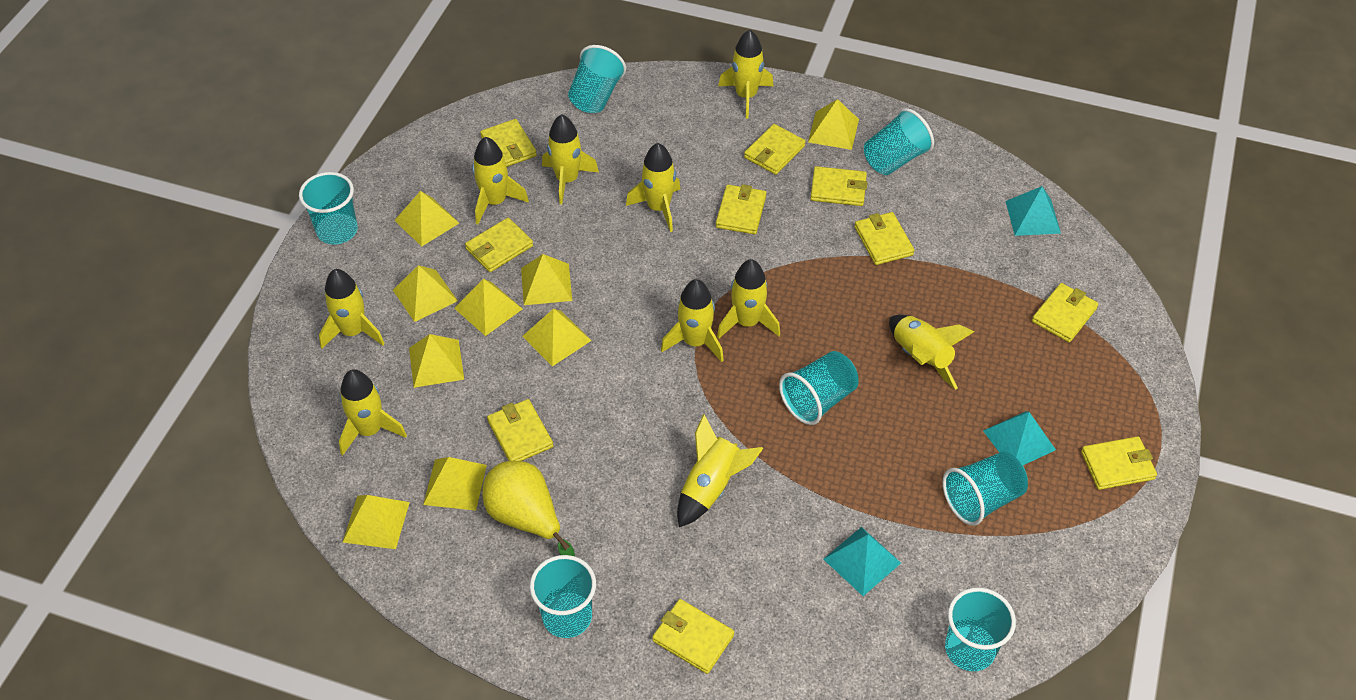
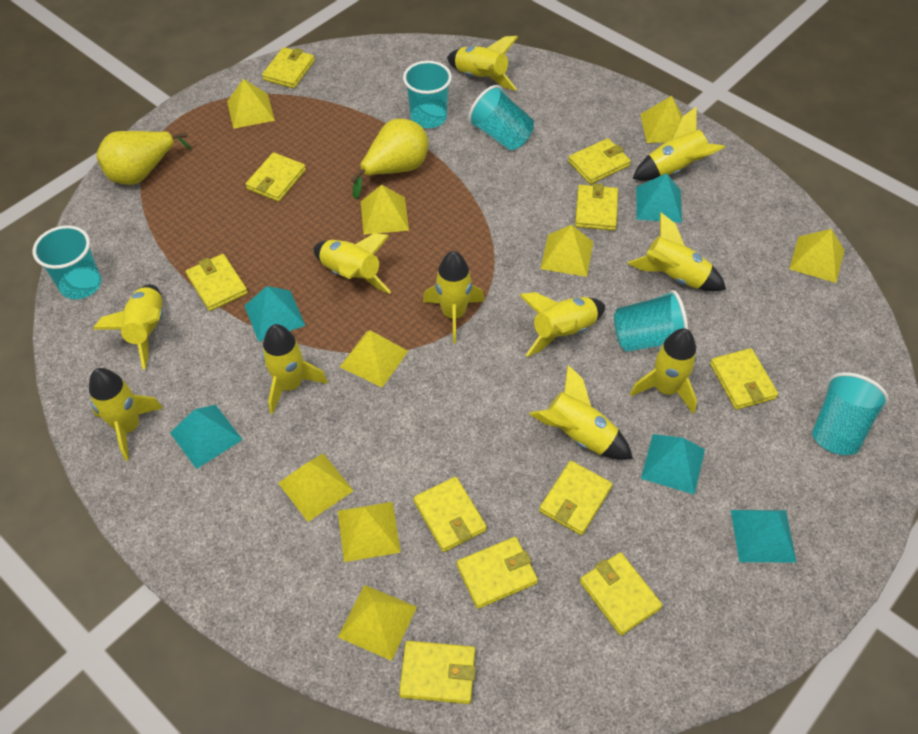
turquoise cup: [299,172,358,245] [530,555,596,638] [568,45,626,113] [779,351,859,425] [864,108,934,175] [943,451,1028,526] [945,587,1016,671] = 7 -> [32,225,101,299] [403,61,452,128] [468,85,534,150] [614,290,688,352] [812,372,889,455] = 5
turquoise pyramid: [823,527,901,596] [983,411,1056,465] [1006,186,1061,236] = 3 -> [170,405,243,469] [245,286,305,342] [636,173,682,223] [641,434,705,495] [731,510,797,563] = 5
yellow pear: [482,461,575,556] = 1 -> [96,131,192,185] [351,118,428,199] = 2
yellow rocket: [319,269,385,349] [339,369,407,455] [472,137,529,224] [542,114,599,204] [626,143,681,232] [661,279,724,362] [677,414,763,527] [717,259,780,339] [718,30,773,119] [889,315,974,390] = 10 -> [89,368,163,461] [93,284,163,369] [262,324,328,414] [313,233,391,294] [423,251,484,343] [447,36,518,91] [519,292,605,357] [529,365,633,460] [627,213,726,291] [630,328,697,414] [633,107,725,181] = 11
yellow wallet: [465,218,533,272] [480,119,537,167] [487,399,553,461] [652,599,734,674] [716,184,766,234] [744,124,806,175] [810,166,867,206] [854,212,915,265] [1032,283,1098,343] [1081,436,1157,490] = 10 -> [186,254,248,311] [246,152,306,202] [262,47,315,88] [399,641,476,704] [414,477,487,552] [457,537,538,609] [539,461,612,535] [568,138,631,184] [575,183,618,231] [580,552,662,636] [710,348,778,410] = 11

